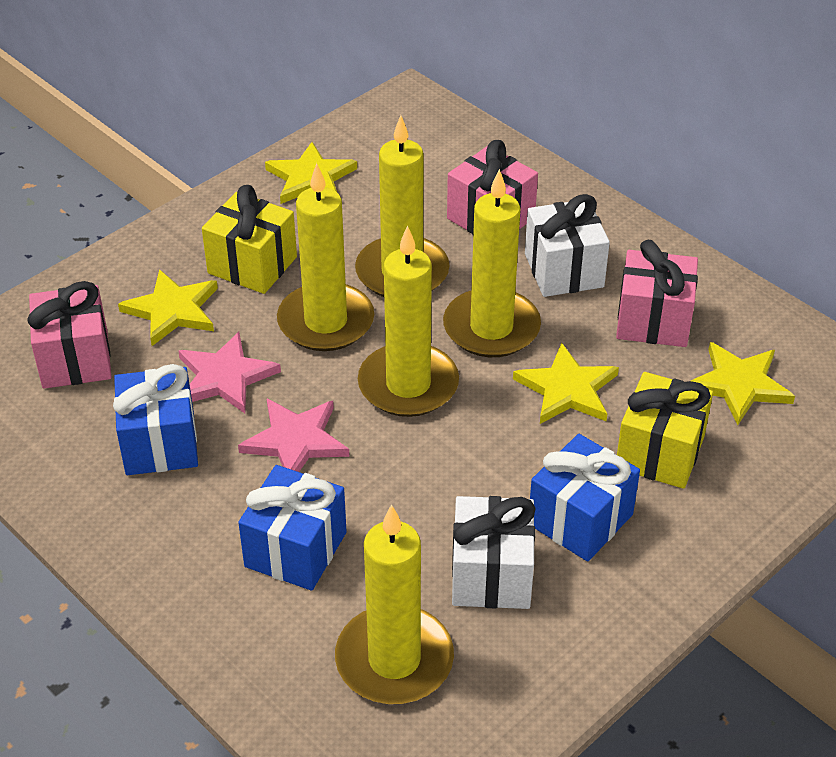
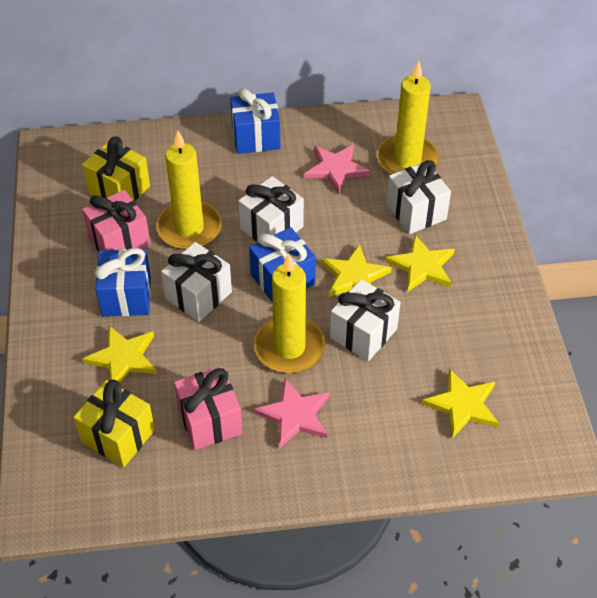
pink gift: [27,281,111,389] [447,140,538,234] [616,240,698,347] = 3 -> [82,190,151,252] [174,366,243,450] = 2
white gift: [452,496,536,609] [525,194,610,297] = 2 -> [161,242,232,322] [238,176,304,242] [330,279,401,361] [386,160,451,234] = 4
yellow candle: [277,163,374,351] [335,504,454,704] [355,115,449,297] [358,225,459,417] [443,169,541,357] = 5 -> [156,130,222,250] [254,253,325,373] [377,61,439,174] = 3

